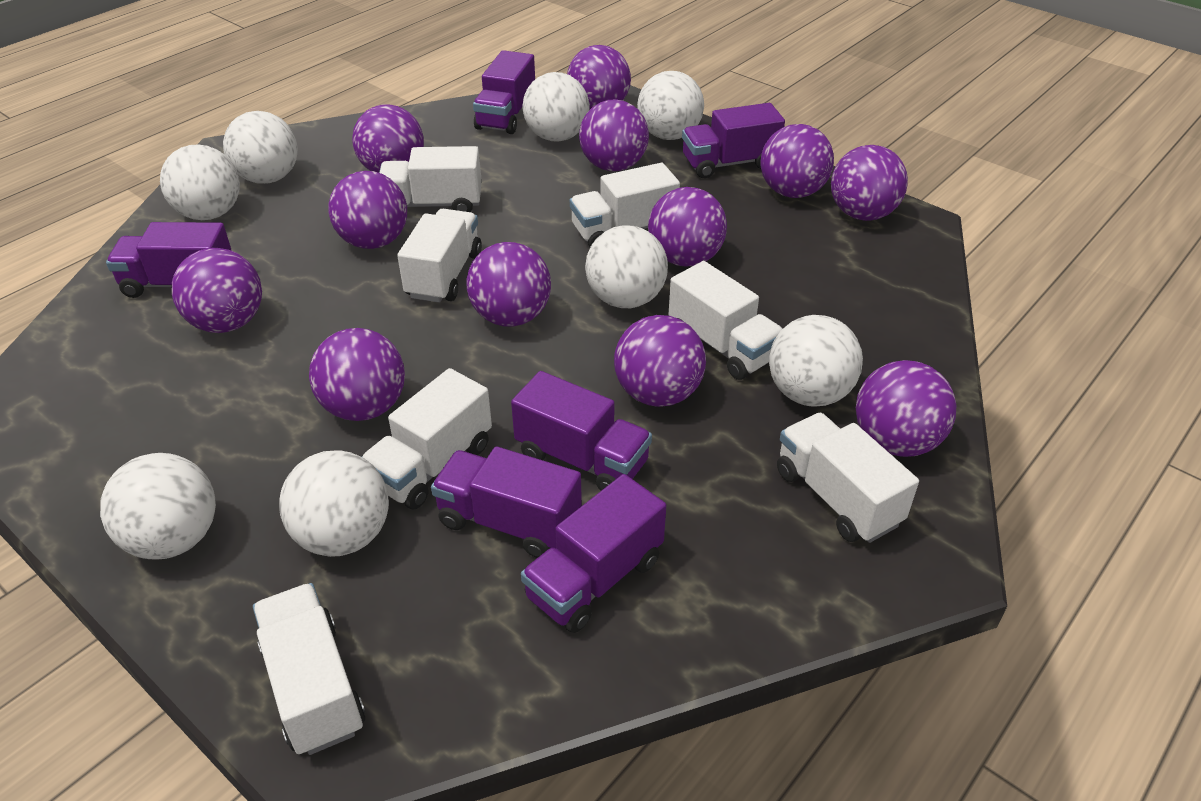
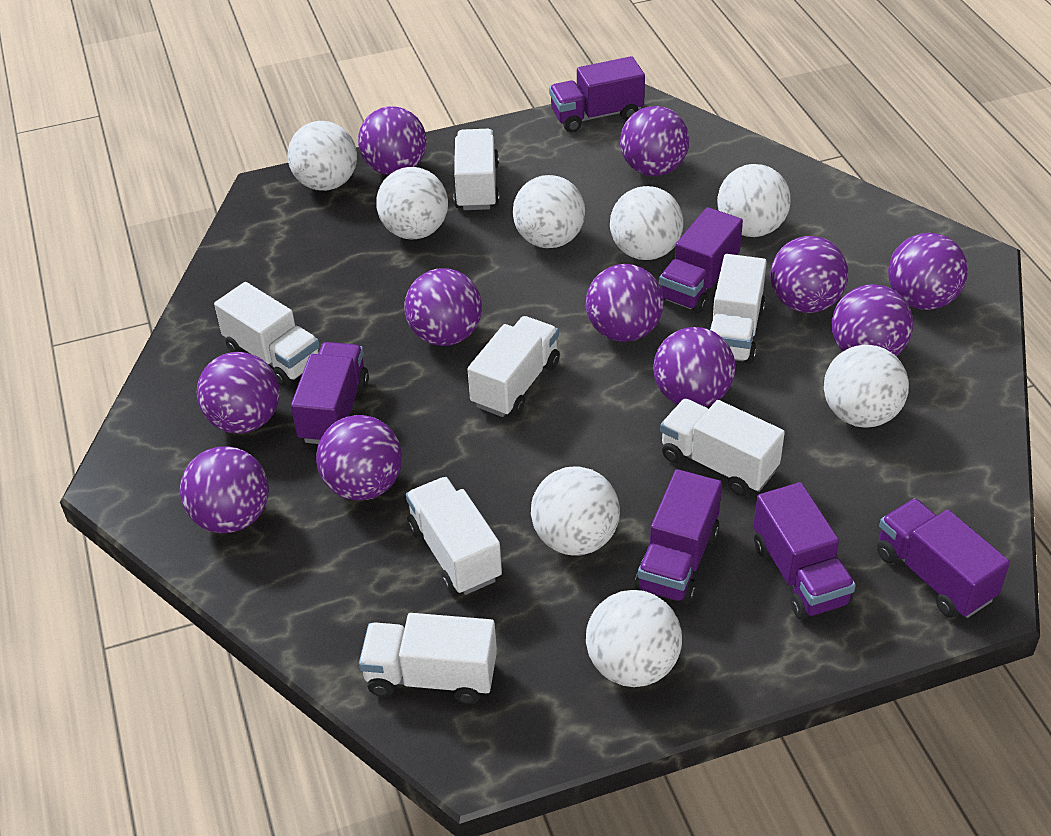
purple ball: [172,248,262,333] [309,328,405,421] [329,171,407,249] [352,105,424,173] [467,242,551,327] [567,45,631,110] [579,99,649,171] [614,315,706,407] [648,187,727,267] [761,124,834,198] [831,145,908,221] [856,360,956,457] = 12 -> [180,446,269,533] [196,352,280,434] [316,415,402,501] [358,106,427,175] [405,268,482,346] [586,264,664,342] [620,106,689,176] [653,327,735,407] [770,236,848,313] [832,284,913,356] [888,233,968,310] = 11

